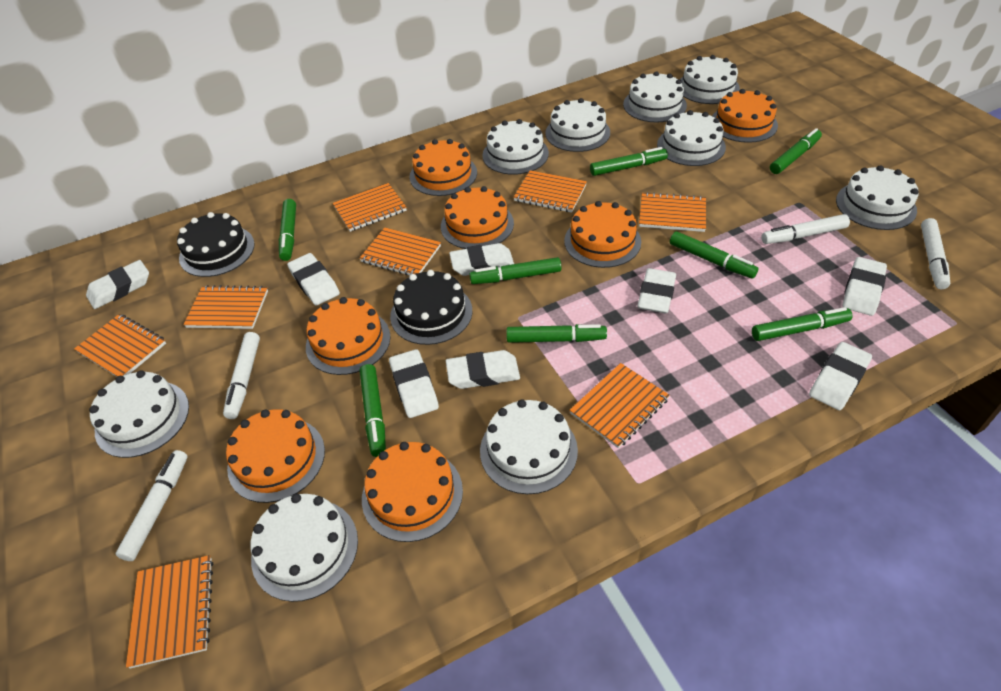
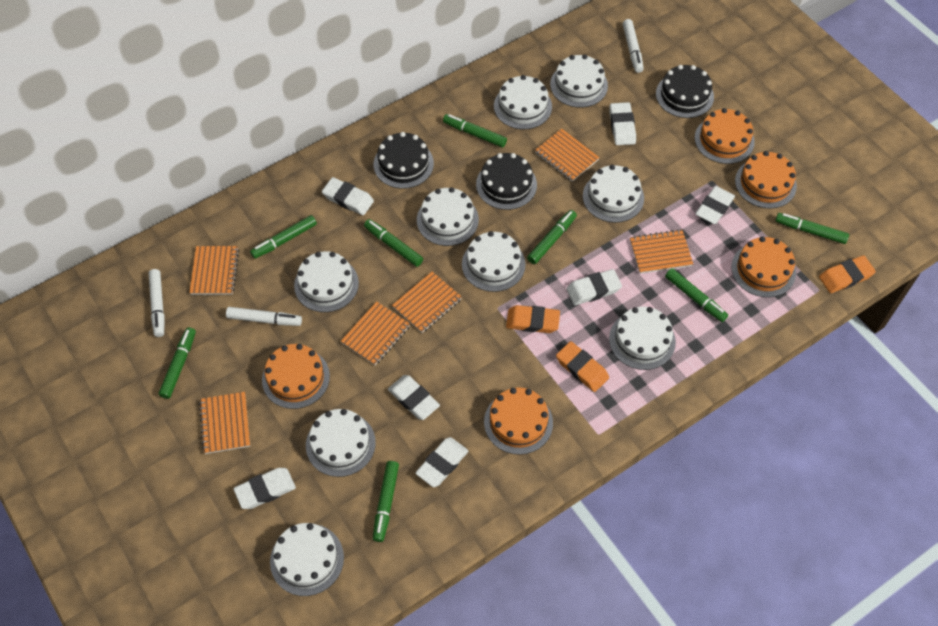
black cake: [177,212,255,277] [390,270,473,345] = 2 -> [374,132,434,189] [476,153,537,210] [656,65,714,118] = 3
orange cake: [226,409,325,503] [306,297,391,375] [362,442,463,542] [410,139,477,196] [441,186,514,249] [564,201,641,268] [712,89,778,143] = 7 -> [262,344,330,409] [484,388,553,455] [695,108,755,164] [731,237,796,297] [735,151,797,209] = 5
orange eraser: none = 0 -> [506,305,560,333] [556,341,609,392] [819,255,876,293] = 3
orange notebook: [74,314,166,377] [126,555,213,669] [183,285,268,329] [333,183,407,232] [359,228,441,275] [513,170,587,213] [570,363,670,448] [639,192,706,232] = 8 -> [189,246,239,295] [199,392,250,454] [341,302,410,365] [392,272,462,333] [535,129,600,182] [630,229,693,274] = 6
white eraser: [86,260,149,309] [287,253,340,306] [389,349,439,418] [446,350,520,389] [449,243,514,276] [637,268,676,313] [809,342,872,410] [843,257,887,316] = 8 -> [234,468,296,509] [322,177,374,215] [388,375,440,420] [415,437,468,487] [566,269,622,305] [610,102,636,145] [695,186,735,224] = 7
white marker: [115,450,188,561] [223,332,260,419] [761,214,850,244] [921,218,950,289] = 4 -> [149,269,165,337] [226,307,302,326] [623,19,644,73] = 3

